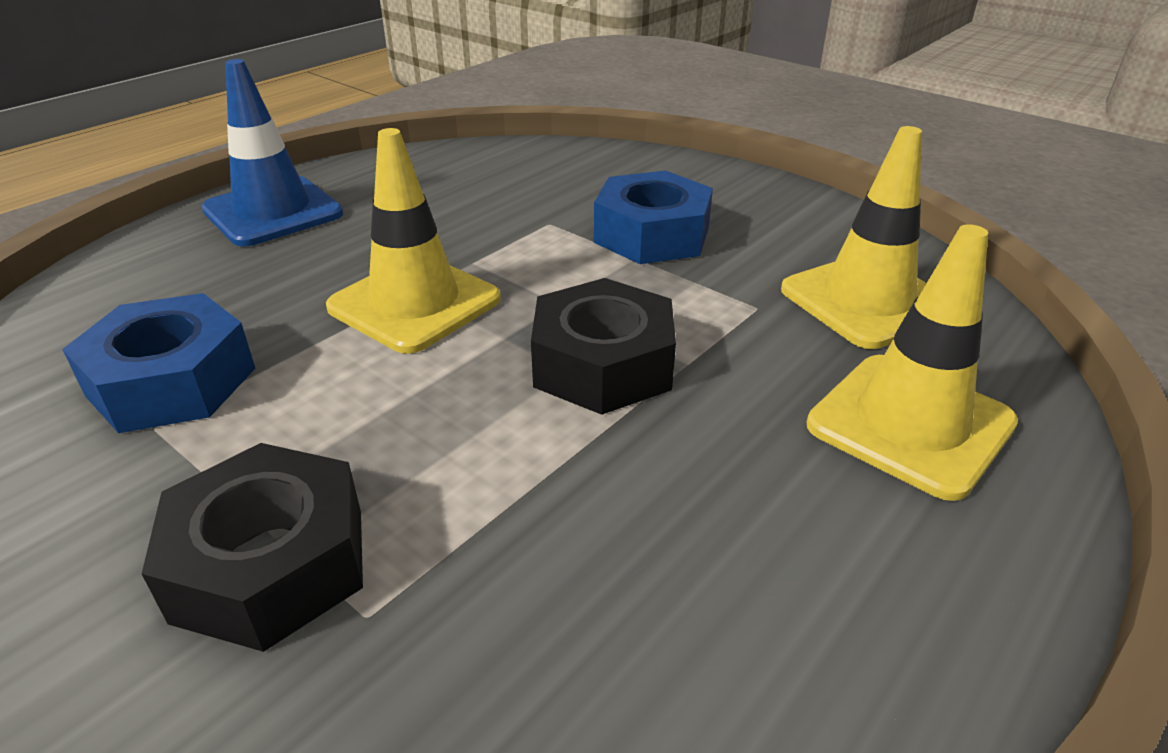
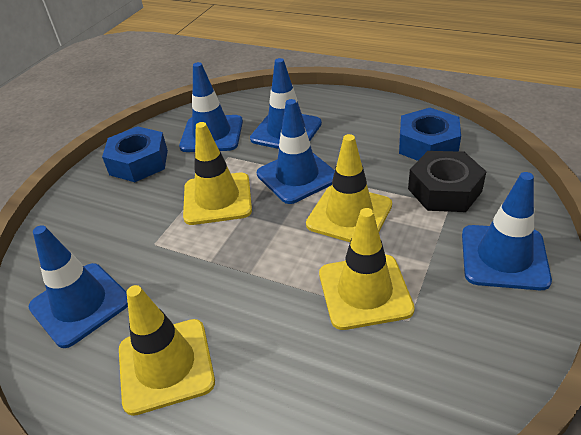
black nut: [142,443,363,652] [531,278,676,415] = 2 -> [408,151,487,212] = 1
blue traffic cone: [202,59,343,246] = 1 -> [29,225,128,348] [179,62,243,152] [250,58,322,149] [257,99,335,204] [462,172,552,290] = 5
yellow traffic cone: [326,128,501,354] [781,126,926,349] [806,224,1018,501] = 3 -> [119,285,215,416] [183,122,252,225] [306,134,392,242] [319,208,415,330] = 4

